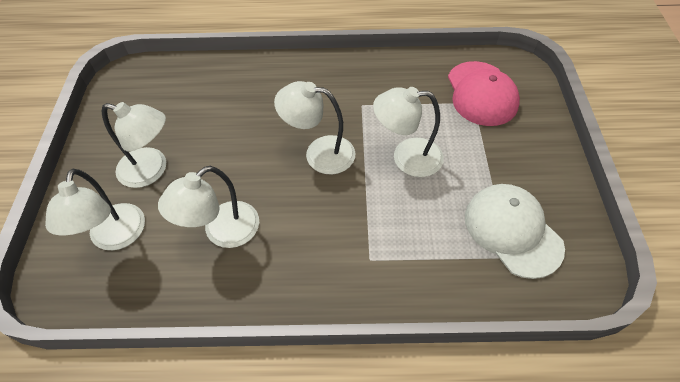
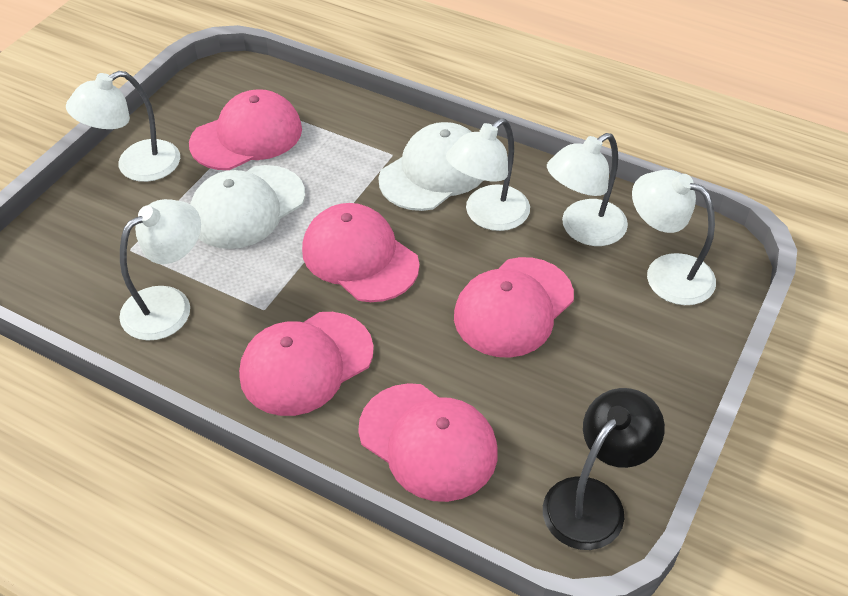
black lamp: none = 0 -> [543,388,665,550] = 1
pink cap: [448,61,520,126] = 1 -> [189,89,302,170] [239,312,374,416] [302,203,419,302] [358,383,498,502] [454,257,574,358] = 5
white cap: [465,184,565,279] = 1 -> [190,165,305,249] [378,122,484,211] = 2

